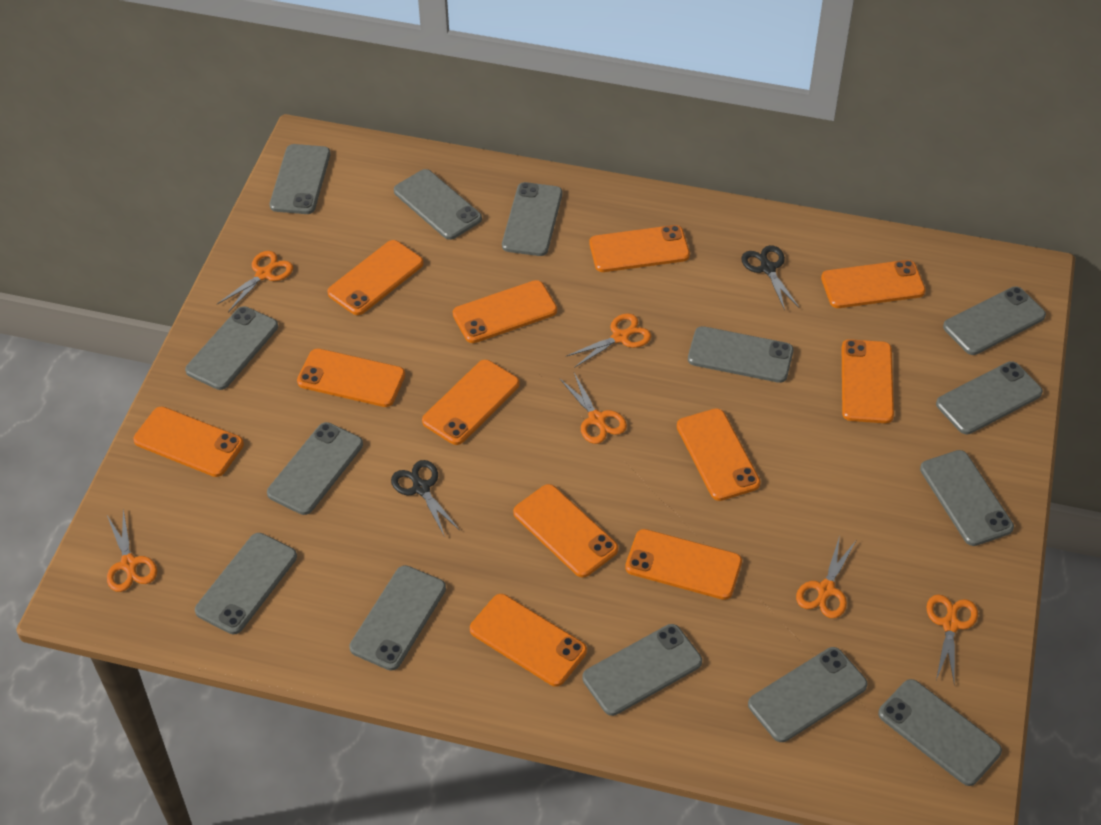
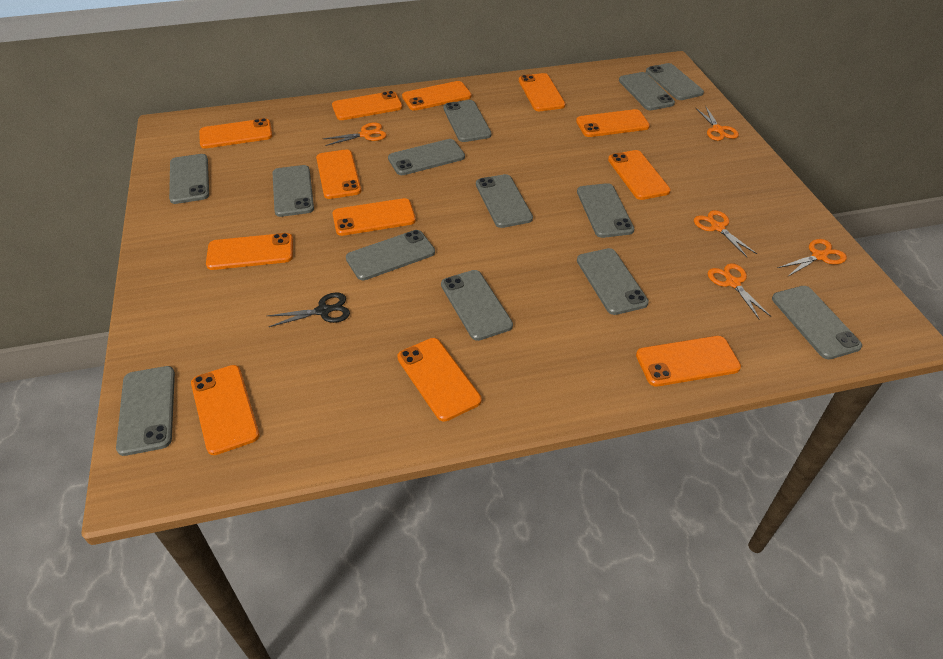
black scissors: [391,460,460,537] [741,245,799,310] = 2 -> [268,292,350,327] = 1
grey phone: [185,306,278,390] [195,533,297,634] [267,422,363,515] [270,144,331,214] [349,565,446,671] [394,169,482,240] [502,182,562,256] [582,624,702,716] [688,326,794,383] [748,647,868,742] [878,679,1002,786] [920,450,1014,546] [936,361,1043,434] [943,286,1046,355] = 14 -> [116,366,175,456] [169,154,209,204] [272,165,314,217] [346,230,435,280] [388,139,465,175] [441,270,513,341] [443,100,492,142] [476,174,533,228] [577,183,634,238] [577,248,649,315] [619,72,675,110] [646,63,704,100] [772,286,862,360] = 13
orange scissors: [107,509,157,592] [217,251,293,312] [560,373,627,444] [565,313,651,368] [796,535,856,618] [926,595,978,685] = 6 -> [324,123,387,146] [694,210,757,257] [696,107,739,141] [708,263,772,320] [778,239,847,277] = 5

